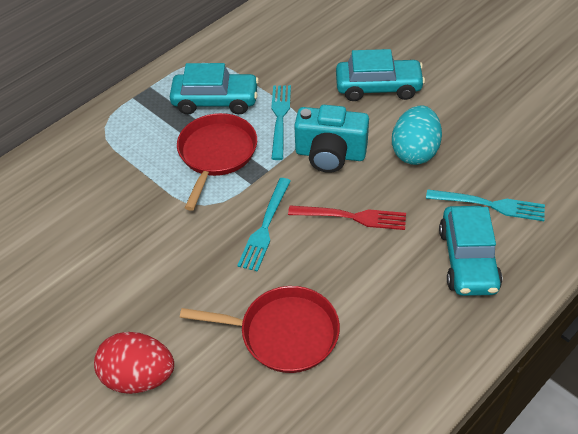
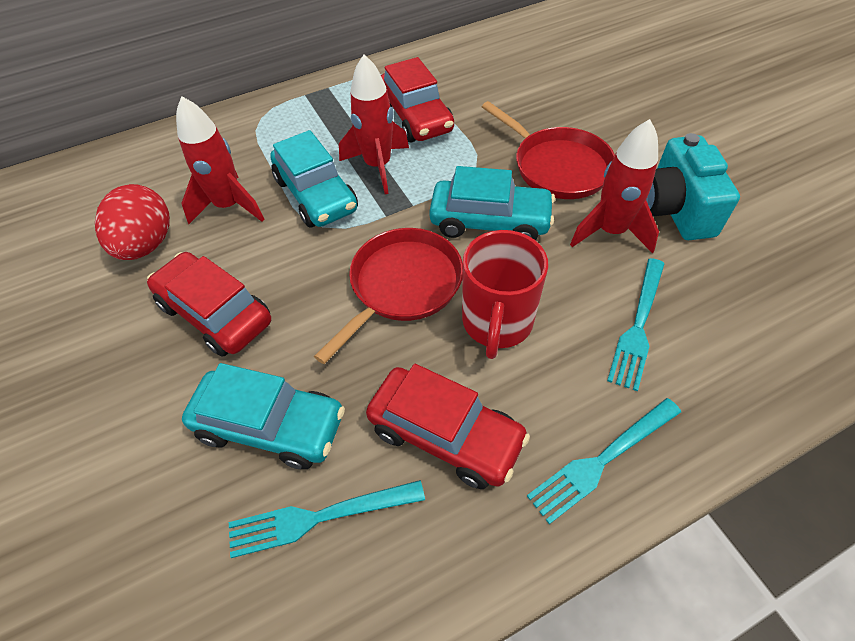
red car: none = 0 -> [147,252,271,357] [366,364,530,489] [381,57,454,142] = 3
red fork: [288,205,406,230] = 1 -> none = 0
red mug: none = 0 -> [462,230,548,359] = 1
red rocket: none = 0 -> [176,96,265,224] [339,55,409,194] [570,119,659,253] = 3
turquoise egg: [392,105,442,165] = 1 -> none = 0

